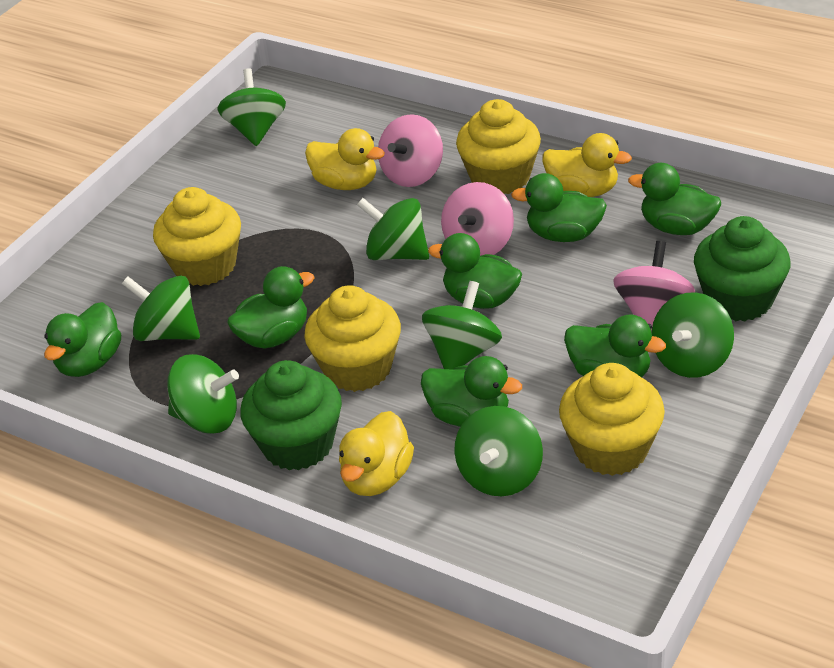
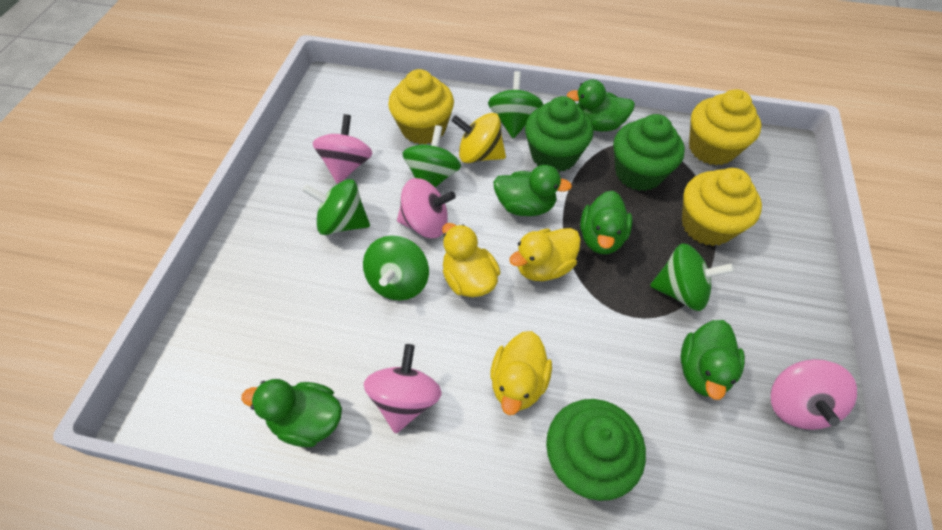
green cupcake: [240,360,342,470] [694,216,791,322] = 2 -> [525,96,593,172] [546,399,646,501] [613,114,685,191] = 3
green duck: [44,302,121,377] [227,266,315,349] [421,356,522,427] [428,233,522,309] [511,173,607,242] [564,314,666,378] [628,163,721,235] = 7 -> [241,379,342,447] [493,165,572,216] [567,80,635,131] [580,191,632,254] [681,320,745,400] = 5
green spinning top: [122,276,200,341] [167,354,239,434] [218,68,286,146] [357,198,429,260] [422,281,502,369] [454,406,543,496] [651,292,734,378] = 7 -> [303,179,370,235] [363,235,429,300] [402,125,461,187] [488,71,543,138] [650,243,734,311] = 5
pink spinning top: [378,114,443,187] [441,182,514,256] [613,241,695,331] = 3 -> [313,114,373,184] [364,344,442,433] [397,178,456,238] [771,359,857,430] = 4
yellow cupcake: [153,187,241,286] [304,285,401,392] [456,99,541,194] [559,363,665,476] = 4 -> [388,69,454,145] [682,168,762,246] [689,89,762,165] = 3
yellow spinning top: none = 0 -> [451,113,506,163] = 1

